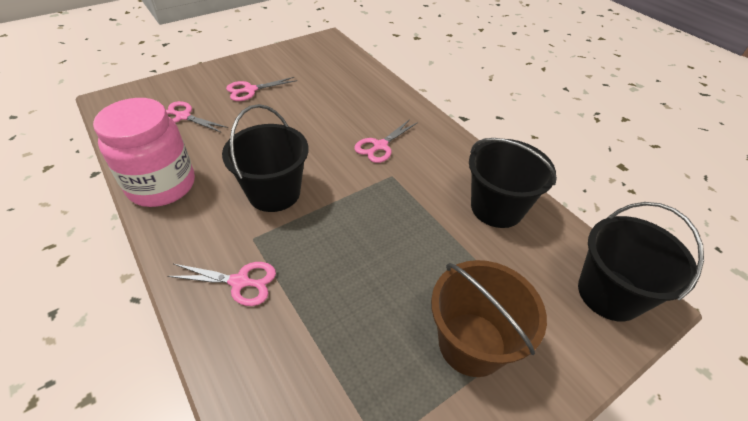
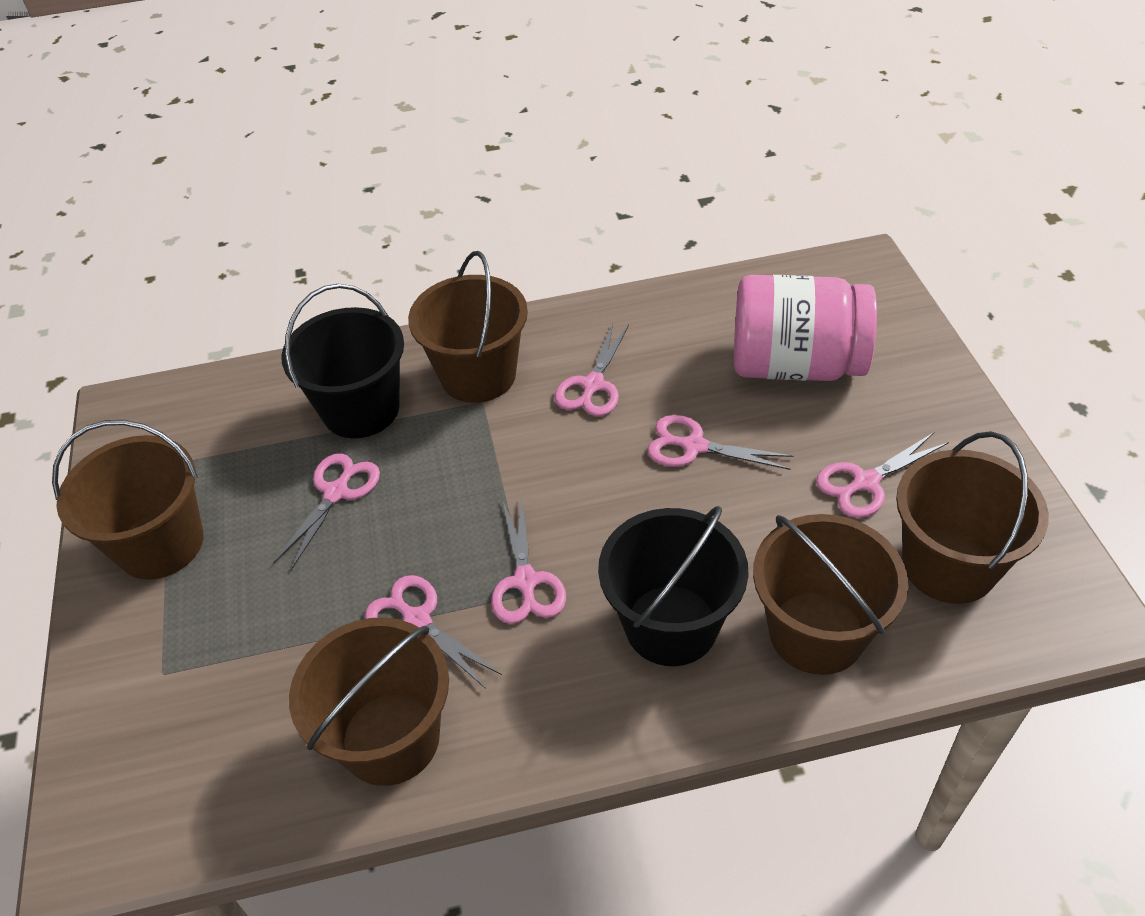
black bucket: [222,104,309,212] [469,138,557,228] [578,202,704,321] = 3 -> [281,284,404,438] [598,506,748,666] = 2
brown bucket: [431,260,547,377] = 1 -> [52,420,204,580] [289,617,449,786] [408,251,528,403] [753,514,908,675] [896,431,1049,604] = 5
pink scissors: [166,101,229,133] [167,262,276,306] [226,77,297,101] [354,119,418,163] = 4 -> [273,453,380,570] [365,575,502,689] [491,495,566,624] [555,323,629,416] [647,415,793,470] [816,432,949,518] = 6

